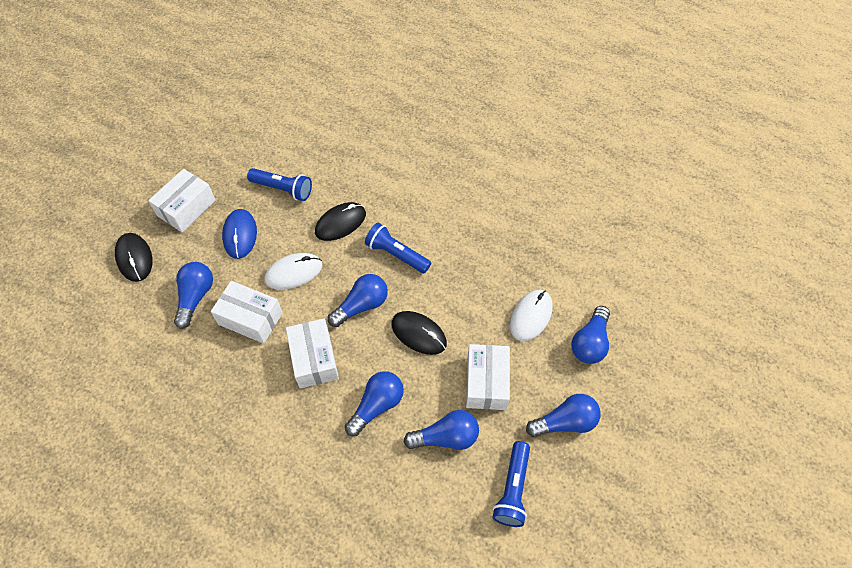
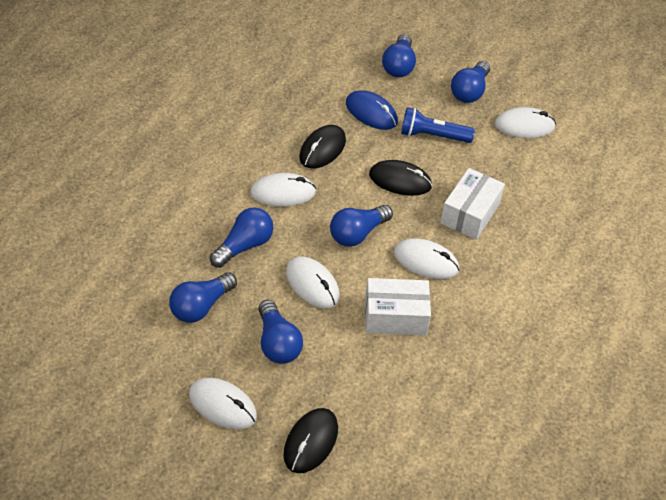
blue flashlight: [247,168,312,201] [365,223,431,273] [493,441,530,527] = 3 -> [401,107,475,143] = 1
white box: [148,169,216,232] [211,281,283,344] [286,318,339,389] [466,344,510,410] = 4 -> [365,278,431,335] [440,168,505,240] = 2
white mouse: [264,253,323,290] [510,290,553,341] = 2 -> [189,378,257,429] [250,173,316,207] [286,256,340,308] [394,238,459,279] [495,107,556,138] = 5

